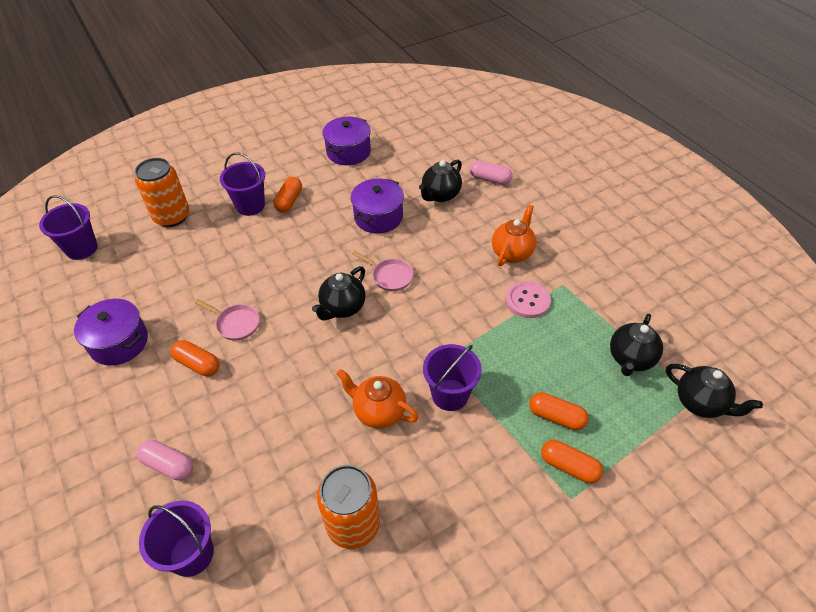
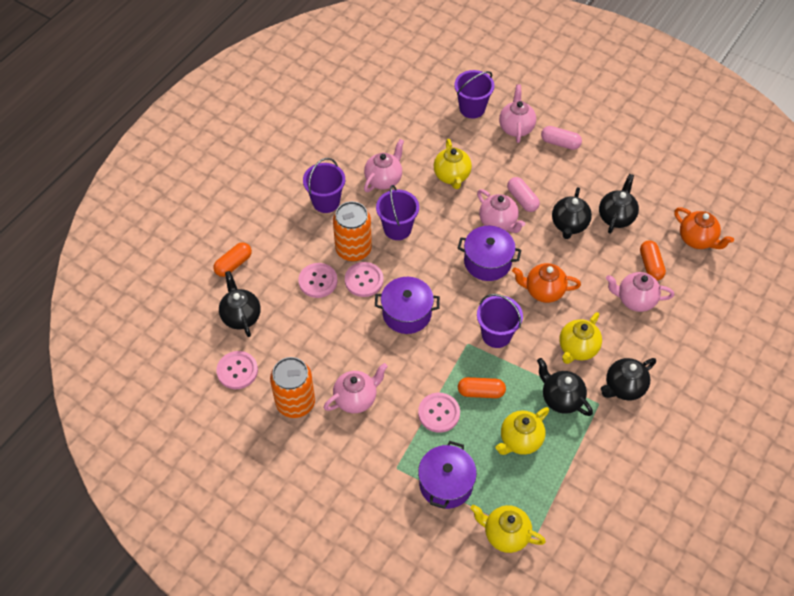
black teapot: [312,266,365,321] [419,160,462,202] [610,314,663,376] [666,364,763,418] = 4 -> [219,271,261,337] [537,358,593,416] [552,187,592,239] [599,174,639,234] [601,358,656,401] = 5
orange capsule: [171,340,219,376] [273,177,302,212] [529,392,589,430] [541,440,603,483] = 4 -> [213,242,252,277] [458,377,506,398] [640,240,666,281] = 3
pink button: [506,281,551,318] = 1 -> [216,351,258,389] [298,263,337,298] [345,262,384,297] [418,393,460,433] = 4
pink pan: [194,299,259,341] [352,251,413,291] = 2 -> none = 0
pink teapot: none = 0 -> [324,363,388,413] [364,139,404,192] [477,189,525,233] [499,84,536,143] [606,272,674,312] = 5
yellow teapot: none = 0 -> [434,139,472,189] [471,504,546,553] [495,407,549,455] [559,312,602,364] = 4

